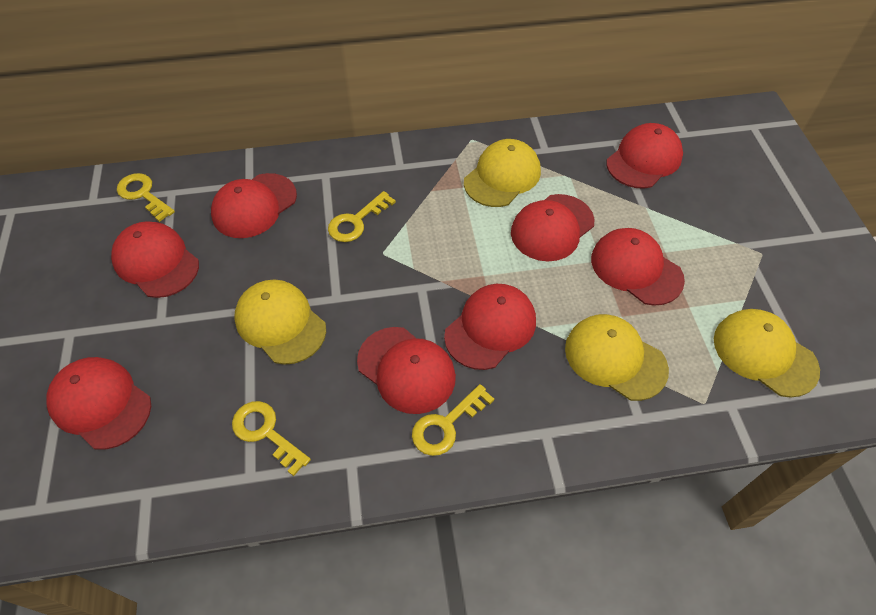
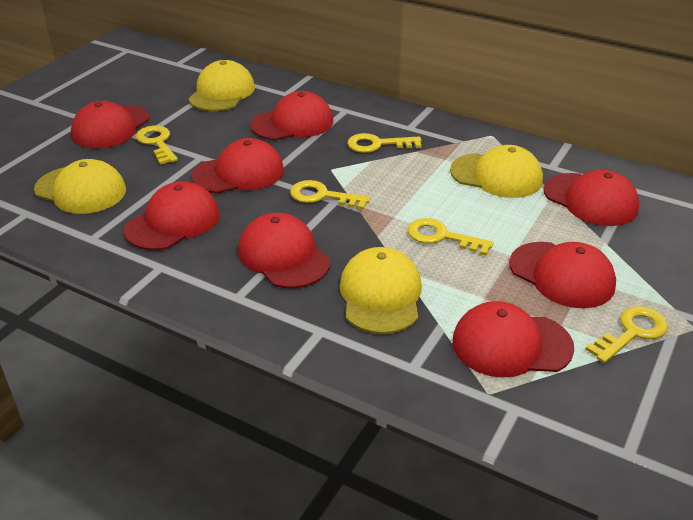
yellow key: [117,173,175,222] [232,401,311,476] [328,191,396,242] [412,384,494,456] = 4 -> [136,126,178,165] [290,180,370,210] [347,133,422,153] [407,218,494,256] [585,306,668,363] = 5

